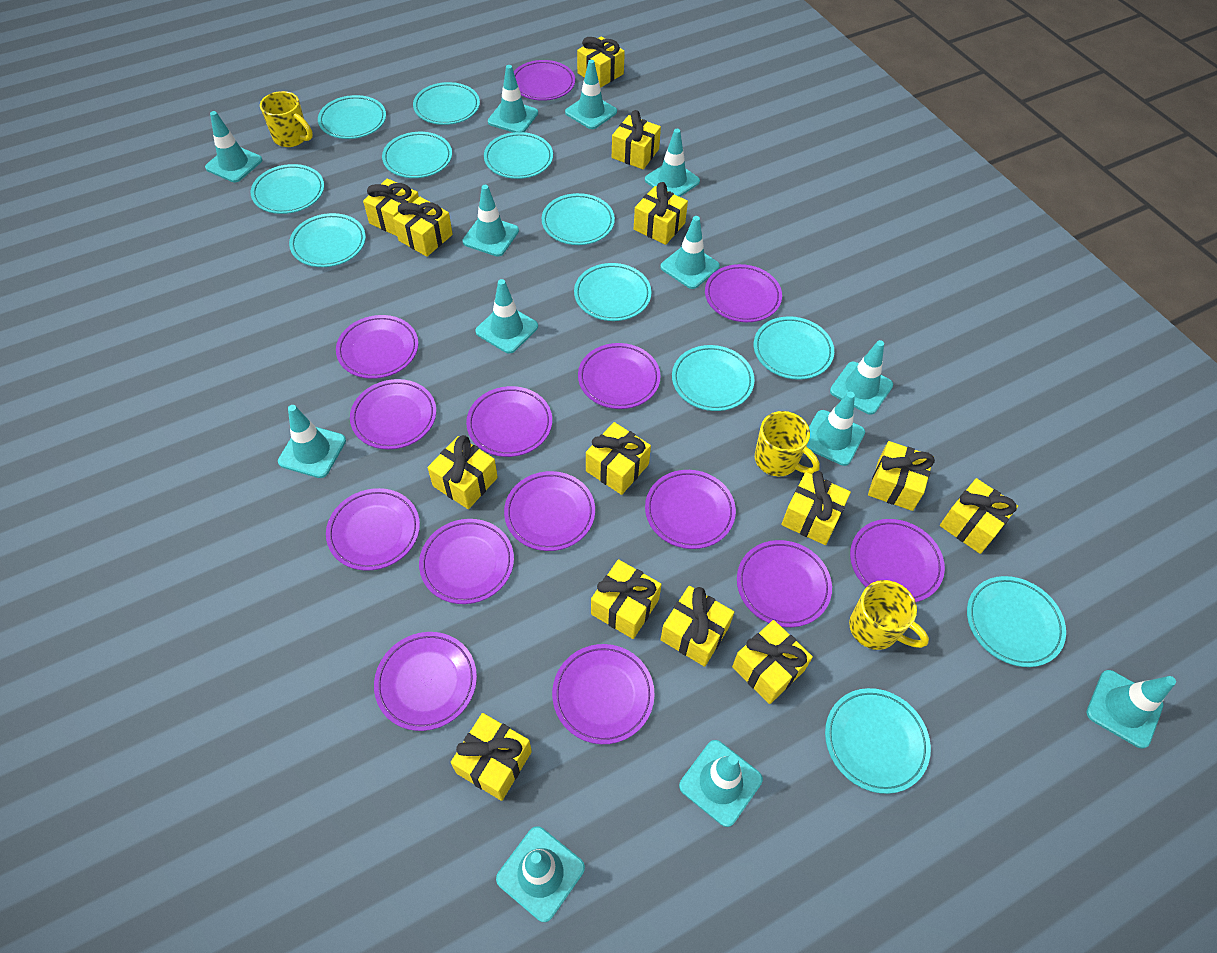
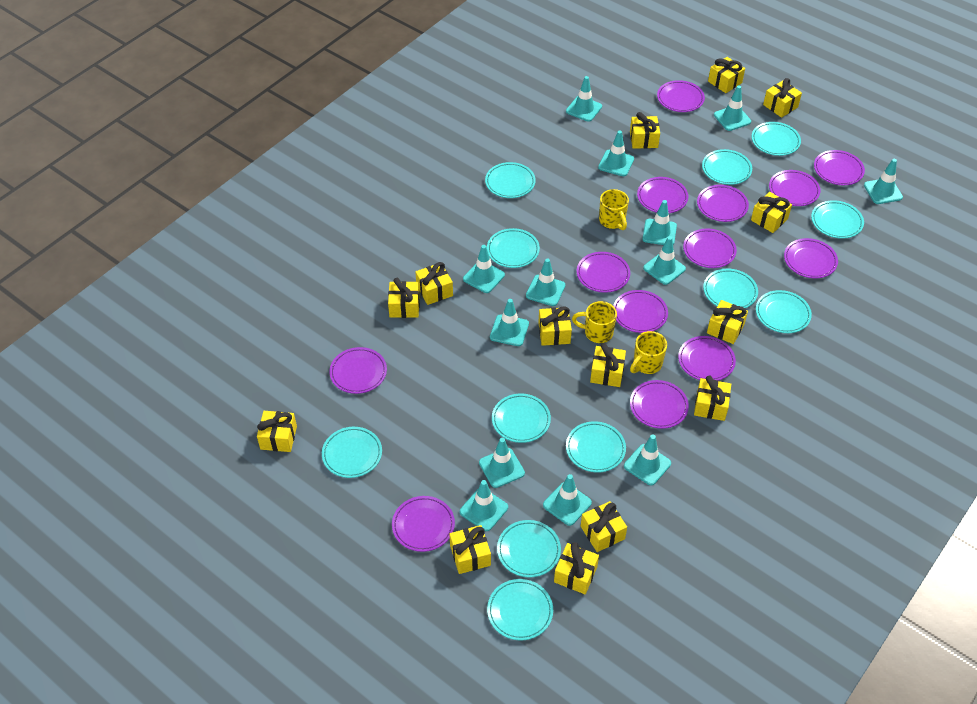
purple plate: [326,488,420,571] [336,315,418,379] [350,379,436,449] [374,632,477,731] [419,519,514,604] [466,386,552,457] [504,471,595,551] [514,60,575,101] [552,644,655,744] [578,343,661,409] [645,470,736,549] [705,264,782,322] [737,540,832,627] [850,519,945,602] = 14 -> [329,347,387,394] [392,496,455,552] [576,252,630,293] [613,290,668,333] [630,380,689,429] [637,177,688,213] [657,80,705,112] [678,336,736,381] [683,229,737,268] [697,185,749,222] [769,170,820,206] [784,238,838,278] [814,150,865,185] = 13

